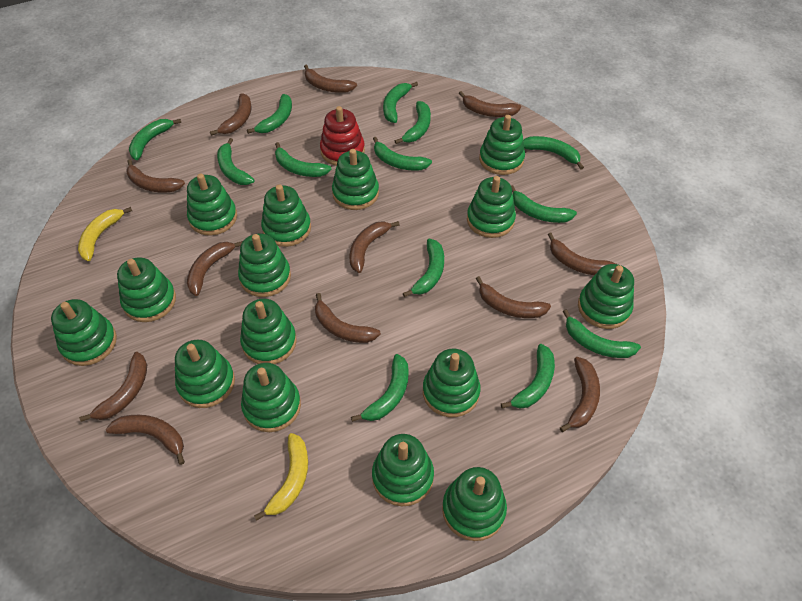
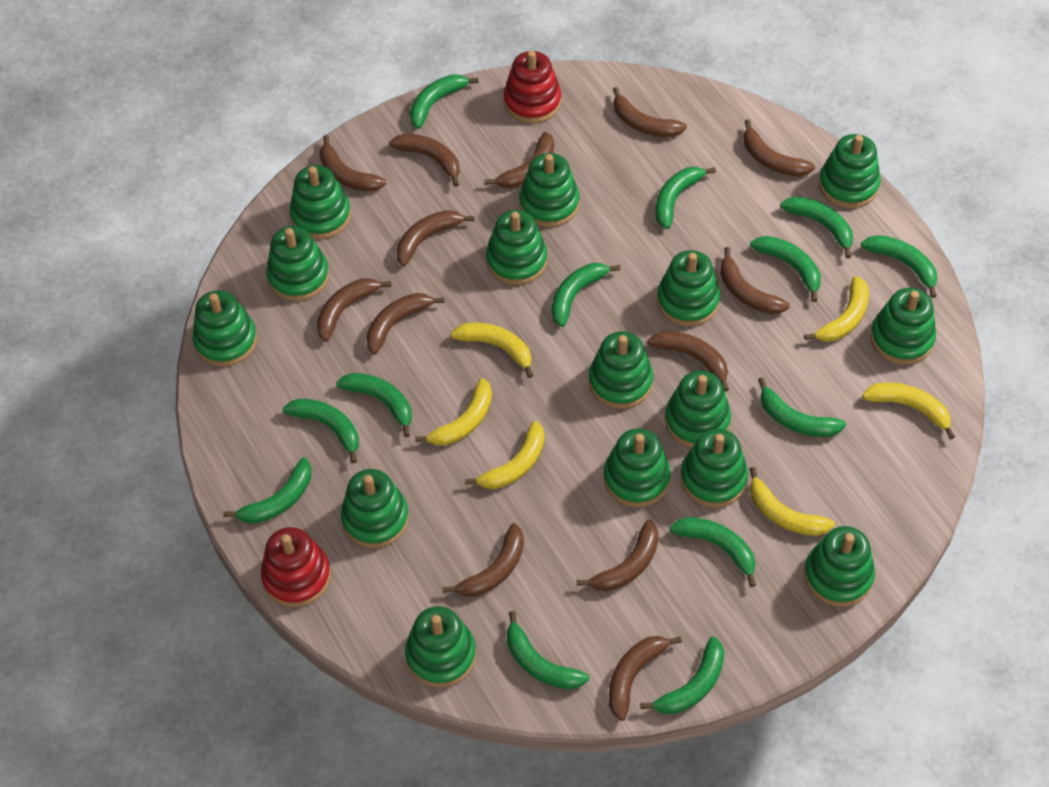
brown banana: [79,352,147,422] [106,415,185,465] [126,160,185,192] [187,241,243,296] [210,93,251,136] [304,64,357,93] [315,293,381,343] [350,221,400,273] [459,91,521,117] [476,276,551,318] [548,233,616,275] [560,357,600,432] = 12 -> [317,278,392,342] [320,135,386,192] [366,293,444,355] [389,134,460,187] [396,210,475,266] [443,523,524,597] [485,132,554,188] [577,520,659,591] [609,636,682,721] [613,87,687,137] [647,331,729,392] [720,247,790,314] [744,120,815,177] = 13
red stacking toy: [320,106,365,166] = 1 -> [261,527,331,607] [504,51,561,123] = 2
yellow banana: [78,207,132,261] [254,433,308,521] = 2 -> [415,378,492,446] [451,322,533,378] [465,421,545,489] [749,467,835,536] [804,276,869,342] [862,382,955,439] = 6

